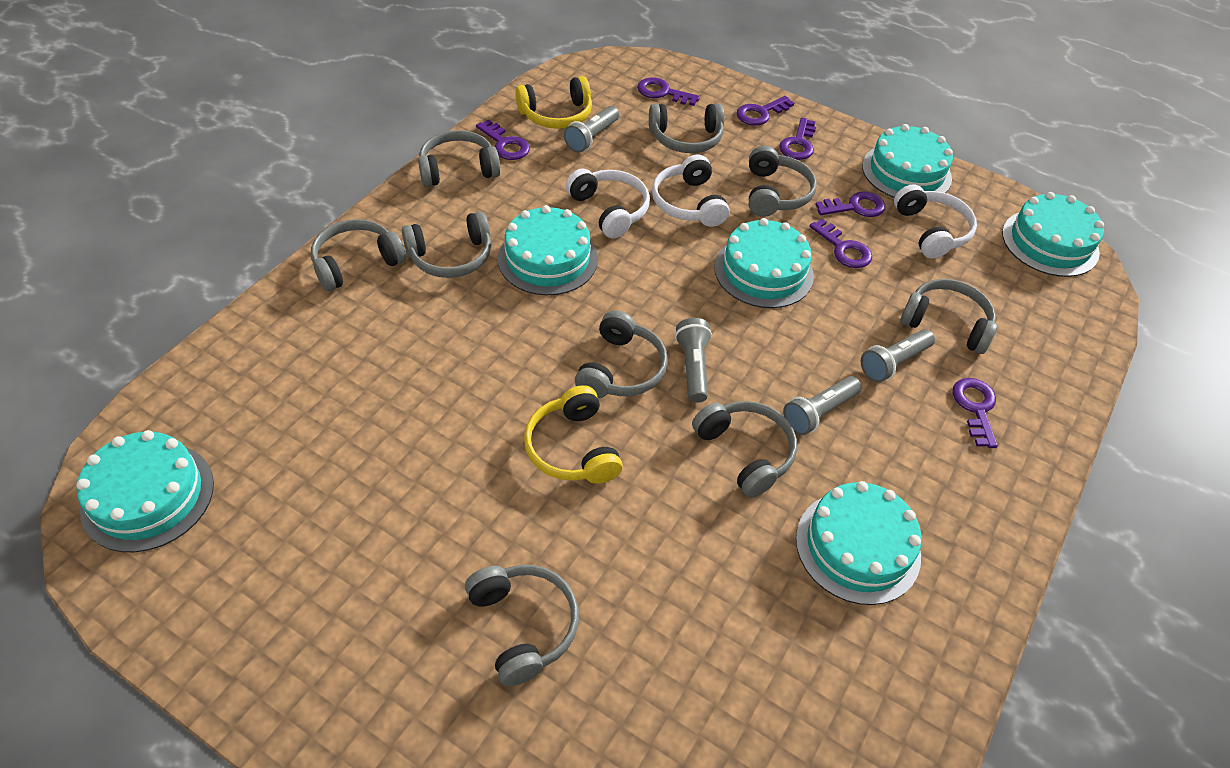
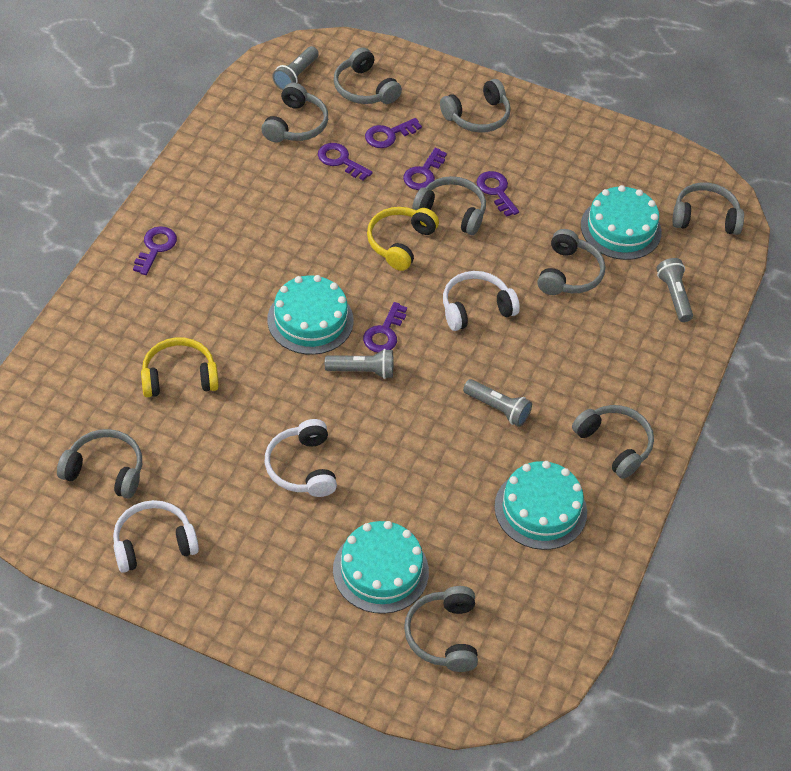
purple key: [476,119,530,160] [637,77,700,106] [736,96,794,126] [779,118,816,160] [809,219,872,268] [815,191,886,217] [952,378,998,448] = 7 -> [133,226,177,275] [318,143,373,181] [363,302,407,353] [365,118,422,148] [403,148,447,190] [477,171,519,217] = 6
turquoise cake: [77,430,214,552] [498,205,598,295] [714,218,814,308] [796,481,922,605] [862,124,953,198] [1002,192,1104,277] = 6 -> [267,275,354,355] [333,521,429,614] [494,461,587,550] [581,185,662,260] = 4

